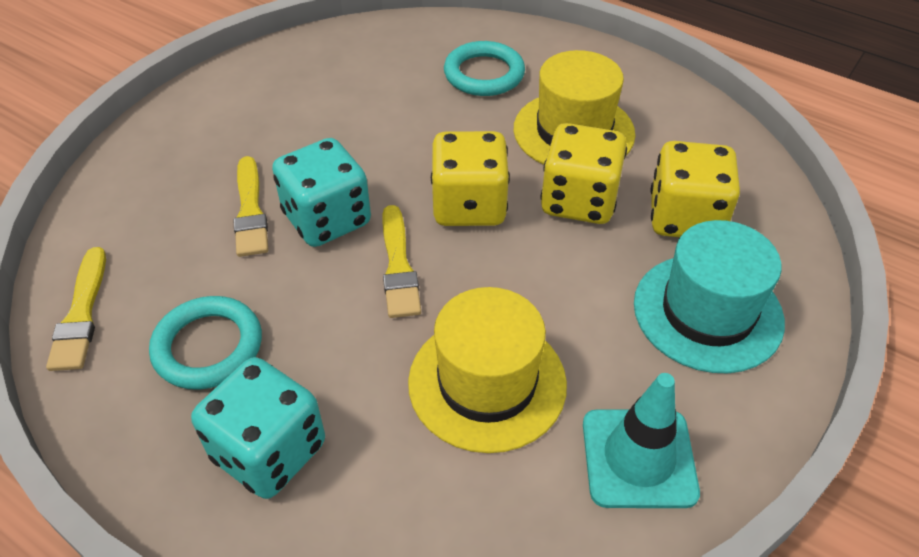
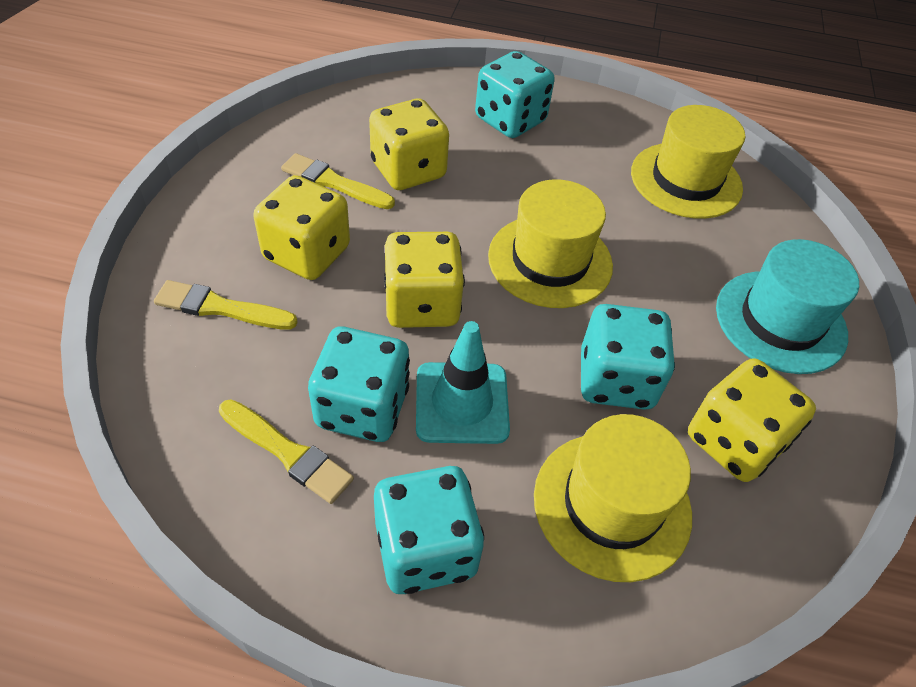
turquoise dice: [191,357,325,499] [272,138,371,247] = 2 -> [308,327,410,442] [374,466,484,594] [475,51,555,138] [581,304,675,410] = 4
turquoise ring: [149,296,262,390] [444,41,525,96] = 2 -> none = 0
yellow dice: [431,131,510,226] [540,123,627,224] [650,141,740,237] = 3 -> [253,175,350,280] [369,98,449,190] [384,232,465,328] [688,358,816,482] = 4
yellow hat: [408,287,567,453] [514,50,635,165] = 2 -> [488,179,613,308] [534,414,692,582] [631,105,745,219] = 3

